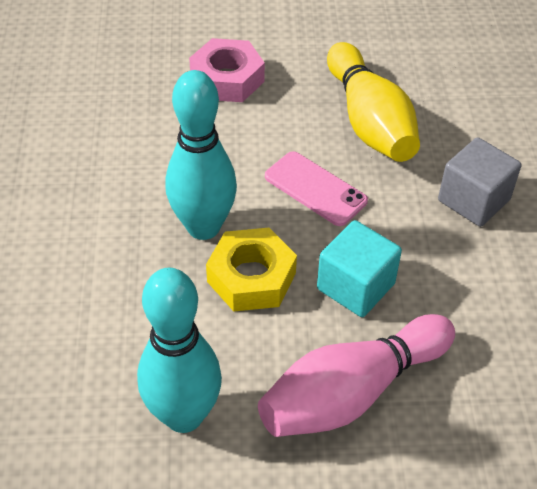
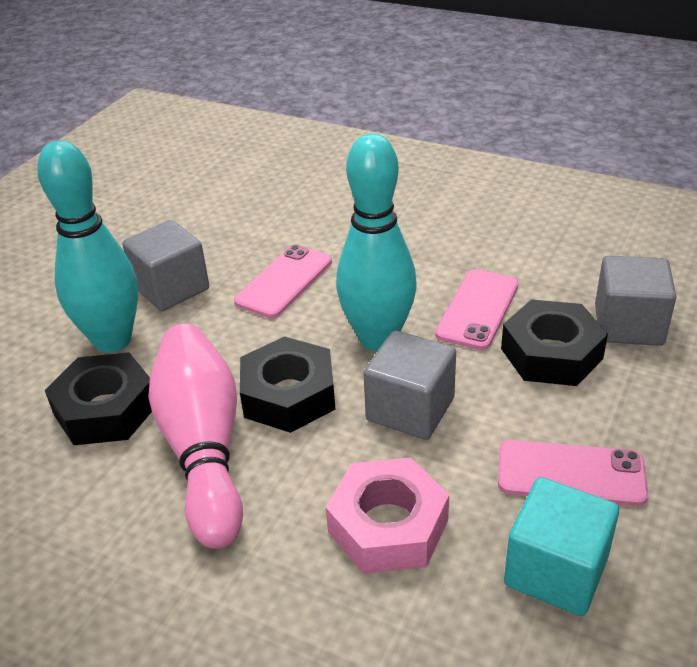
black nut: none = 0 -> [45,352,152,445] [240,336,335,433] [501,299,608,386] = 3
grey cube: [438,137,521,227] = 1 -> [122,220,209,311] [363,330,456,440] [595,256,676,346] = 3
pink phone: [265,151,368,226] = 1 -> [234,245,332,318] [435,269,519,350] [498,440,648,506] = 3
yellow bowling pin: [327,42,420,162] = 1 -> none = 0
yellow nut: [206,228,297,311] = 1 -> none = 0

